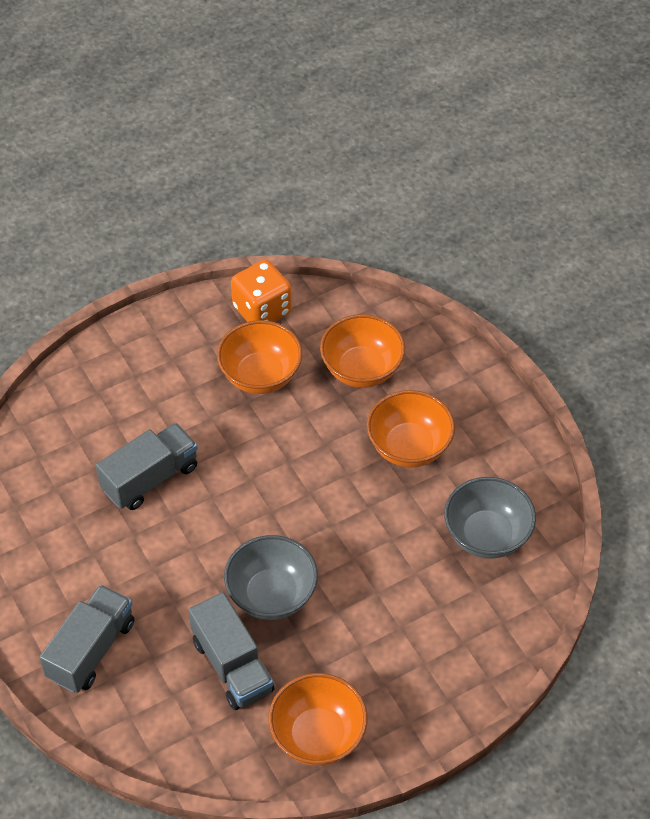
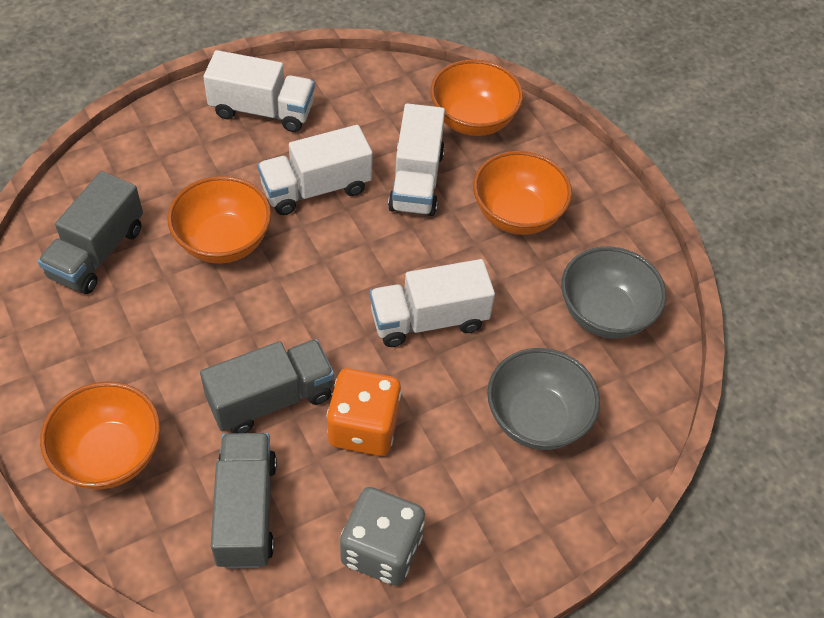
grey dice: none = 0 -> [340,487,425,586] = 1
white truck: none = 0 -> [203,50,315,132] [258,125,373,215] [370,259,495,347] [388,103,445,216] = 4

